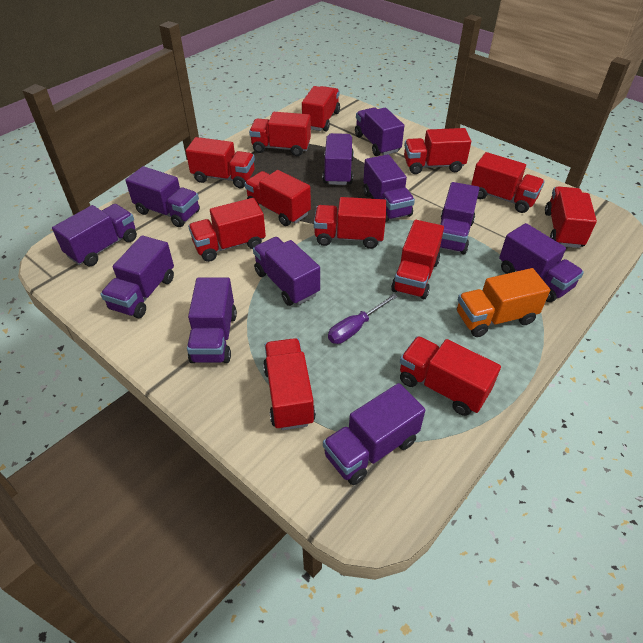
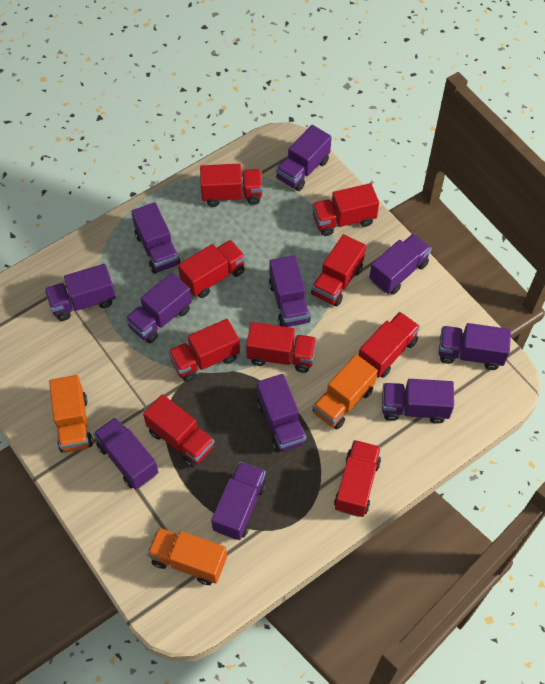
orange truck: [457,268,550,337] = 1 -> [49,375,93,453] [147,527,227,585] [313,354,378,430] = 3
purple screwdriver: [328,294,398,344] = 1 -> none = 0
red truck: [186,137,255,188] [188,198,266,262] [244,170,311,226] [249,112,311,156] [263,338,316,430] [302,86,340,131] [314,197,386,249] [391,220,444,299] [400,336,501,416] [404,128,471,174] [471,152,545,213] [545,186,597,248] = 12 -> [143,394,215,467] [168,319,240,382] [178,240,246,298] [200,164,263,207] [246,322,316,373] [311,234,366,306] [312,183,379,236] [334,440,381,517] [358,312,420,378] = 9

